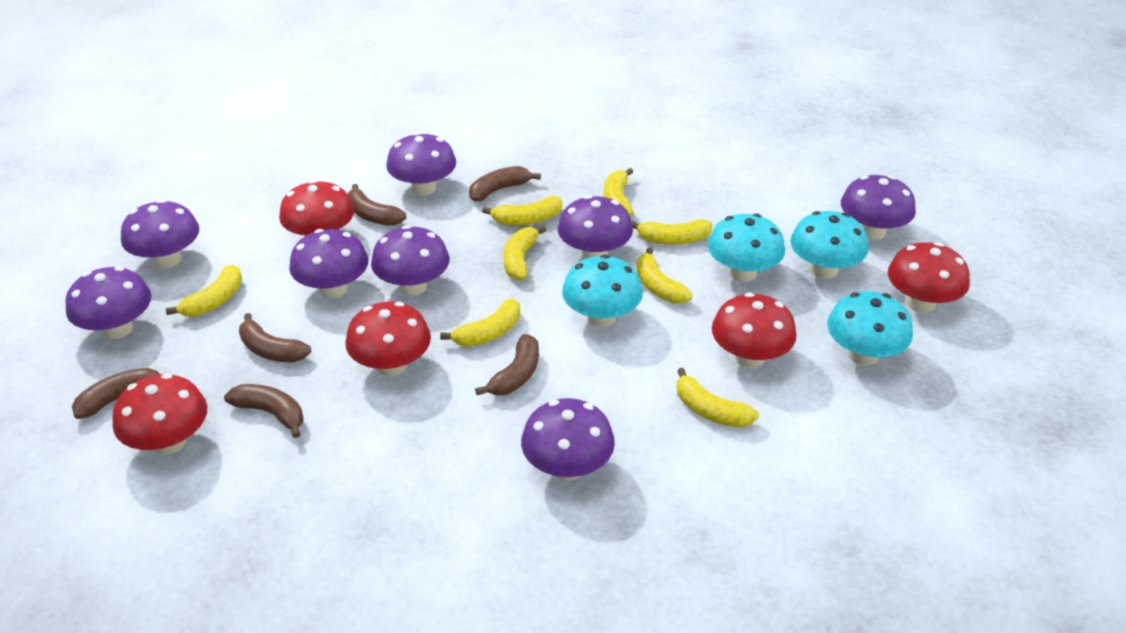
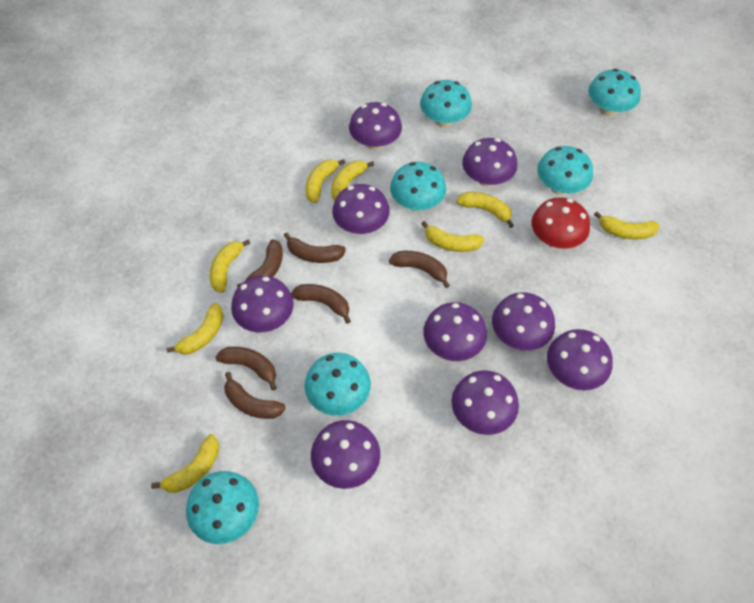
purple mushroom: [65,266,151,339] [121,199,199,268] [289,229,369,298] [371,225,450,296] [386,132,456,196] [521,398,615,481] [558,195,633,259] [841,175,916,240] = 8 -> [231,276,294,332] [311,420,380,489] [332,184,390,234] [349,102,402,150] [423,302,487,361] [452,371,519,435] [462,138,517,187] [492,292,555,351] [547,329,613,390] = 9
red mushroom: [112,373,207,455] [279,180,354,235] [345,302,431,376] [712,292,797,368] [888,242,970,313] = 5 -> [532,197,590,249] = 1
turquoise mushroom: [562,255,643,327] [708,213,785,282] [790,211,868,279] [827,291,913,365] = 4 -> [186,471,259,544] [304,353,371,416] [390,162,446,211] [420,80,472,127] [537,146,593,195] [588,69,641,116] = 6

